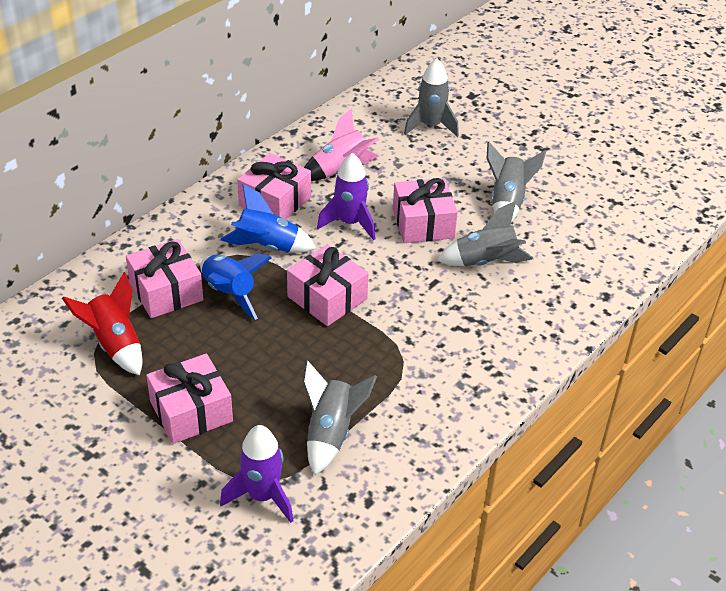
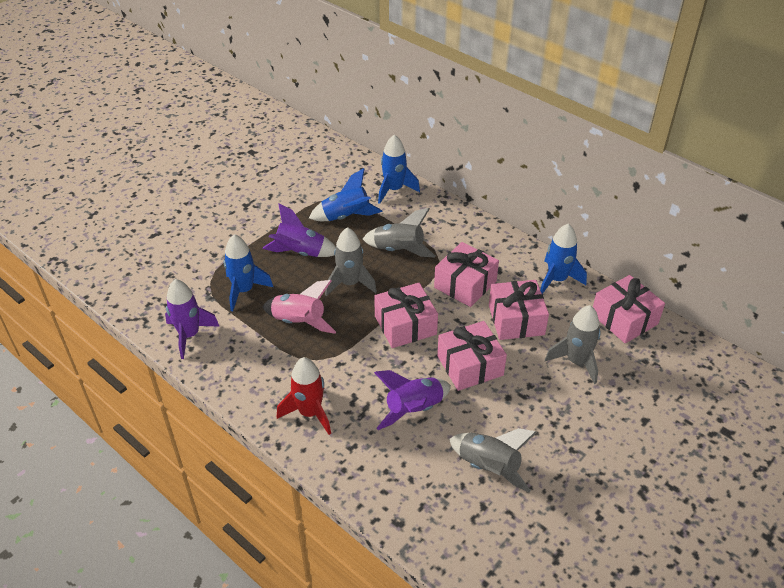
blue rocket: [200,253,272,320] [221,184,316,253] = 2 -> [224,234,273,311] [309,168,382,221] [378,134,420,204] [540,224,587,294] = 4
purple rocket: [220,425,293,523] [317,153,376,240] = 2 -> [165,279,220,359] [263,203,336,257] [374,370,451,430] = 3

